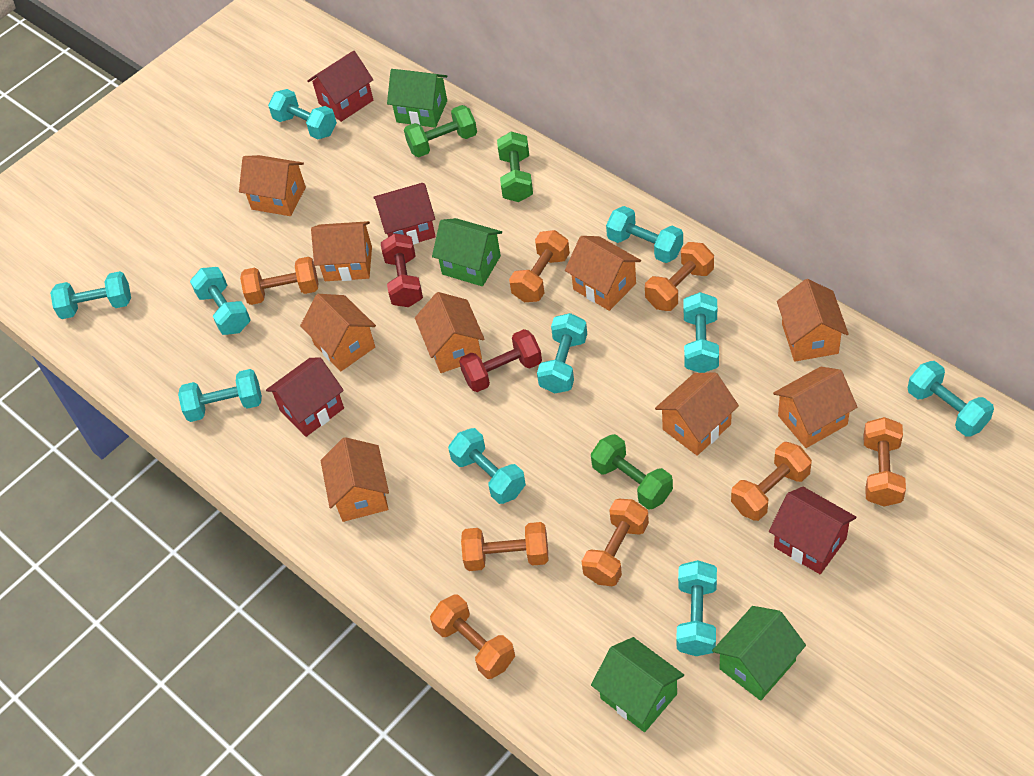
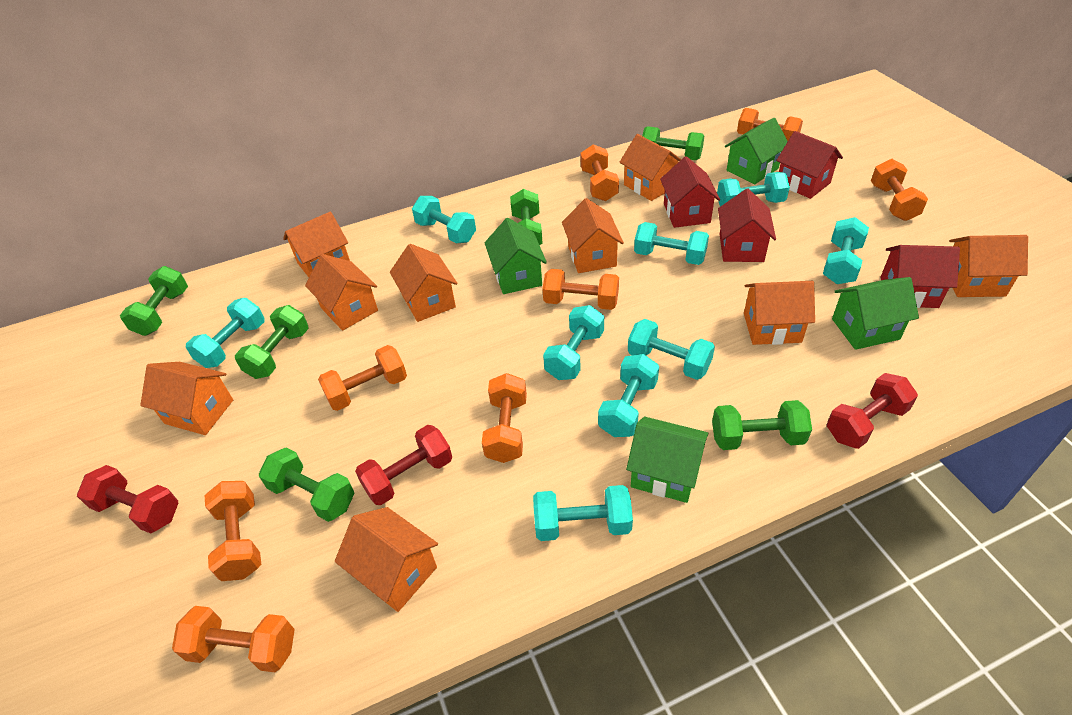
green dumbbell: [404,105,477,157] [497,131,533,202] [591,434,673,510] = 3 -> [120,266,188,336] [235,305,309,379] [259,448,355,522] [510,189,543,245] [642,126,704,160] [712,400,812,450] = 6
red dumbbell: [381,233,423,307] [459,329,542,392] = 2 -> [77,465,178,534] [355,425,452,505] [827,373,918,449] = 3
turquoise dumbbell: [50,271,131,319] [178,369,262,422] [190,267,251,335] [268,89,337,139] [448,428,526,504] [537,313,587,393] [606,206,683,263] [676,560,717,656] [683,292,719,373] [908,361,994,437] = 10 -> [186,298,265,368] [412,196,476,243] [533,485,633,541] [543,305,604,380] [598,354,659,437] [628,319,715,380] [634,222,709,265] [717,172,790,207] [823,217,869,284] = 9

